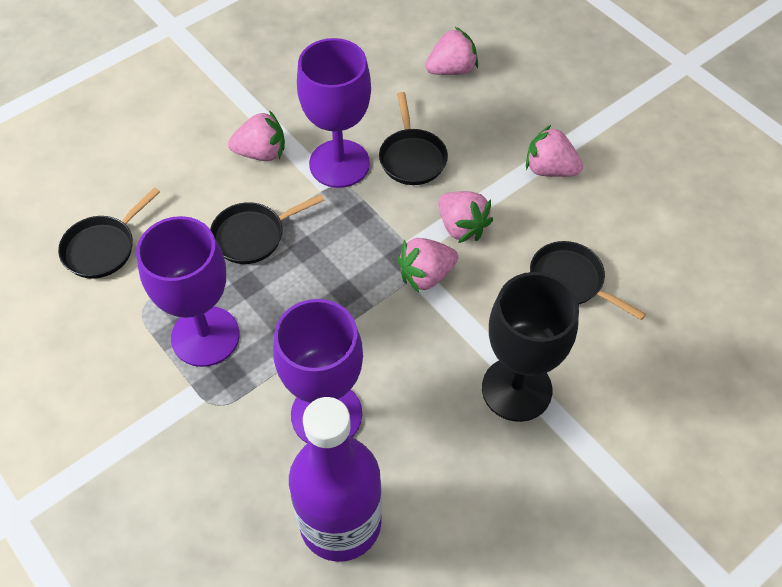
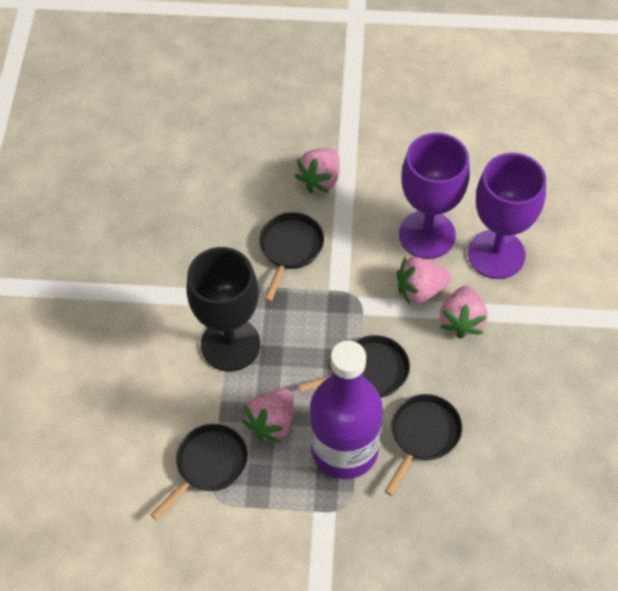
pink strawberry: [228,110,285,161] [397,238,458,293] [425,27,478,75] [438,191,493,243] [526,125,583,177] = 5 -> [243,389,294,443] [295,149,340,193] [397,257,451,306] [440,286,488,339] = 4
purple goblet: [136,216,240,367] [273,299,363,443] [297,38,371,188] = 3 -> [399,133,470,259] [468,153,546,279] = 2

